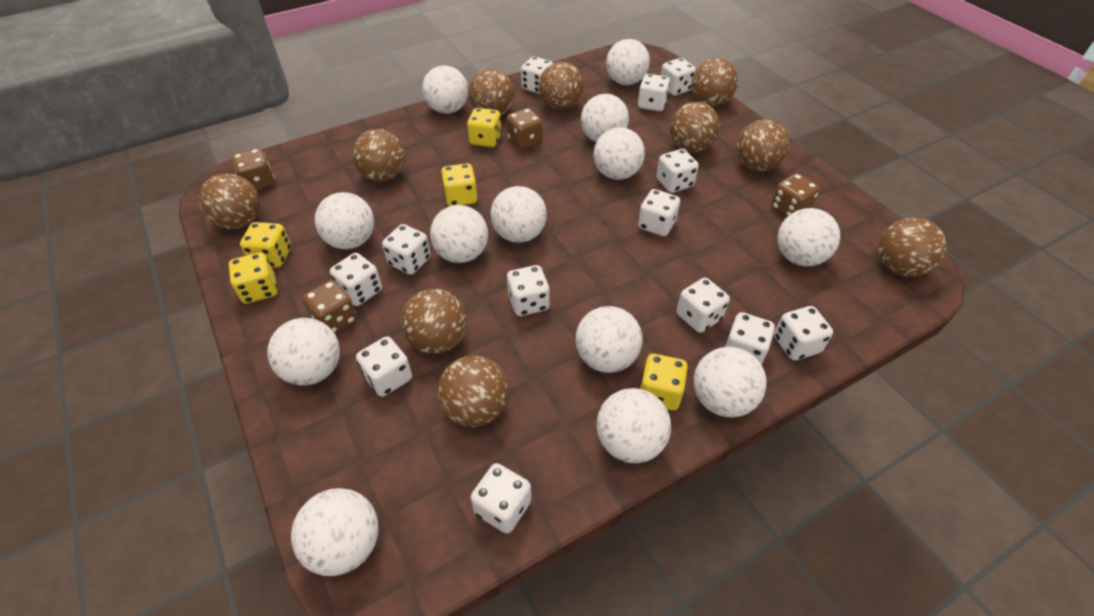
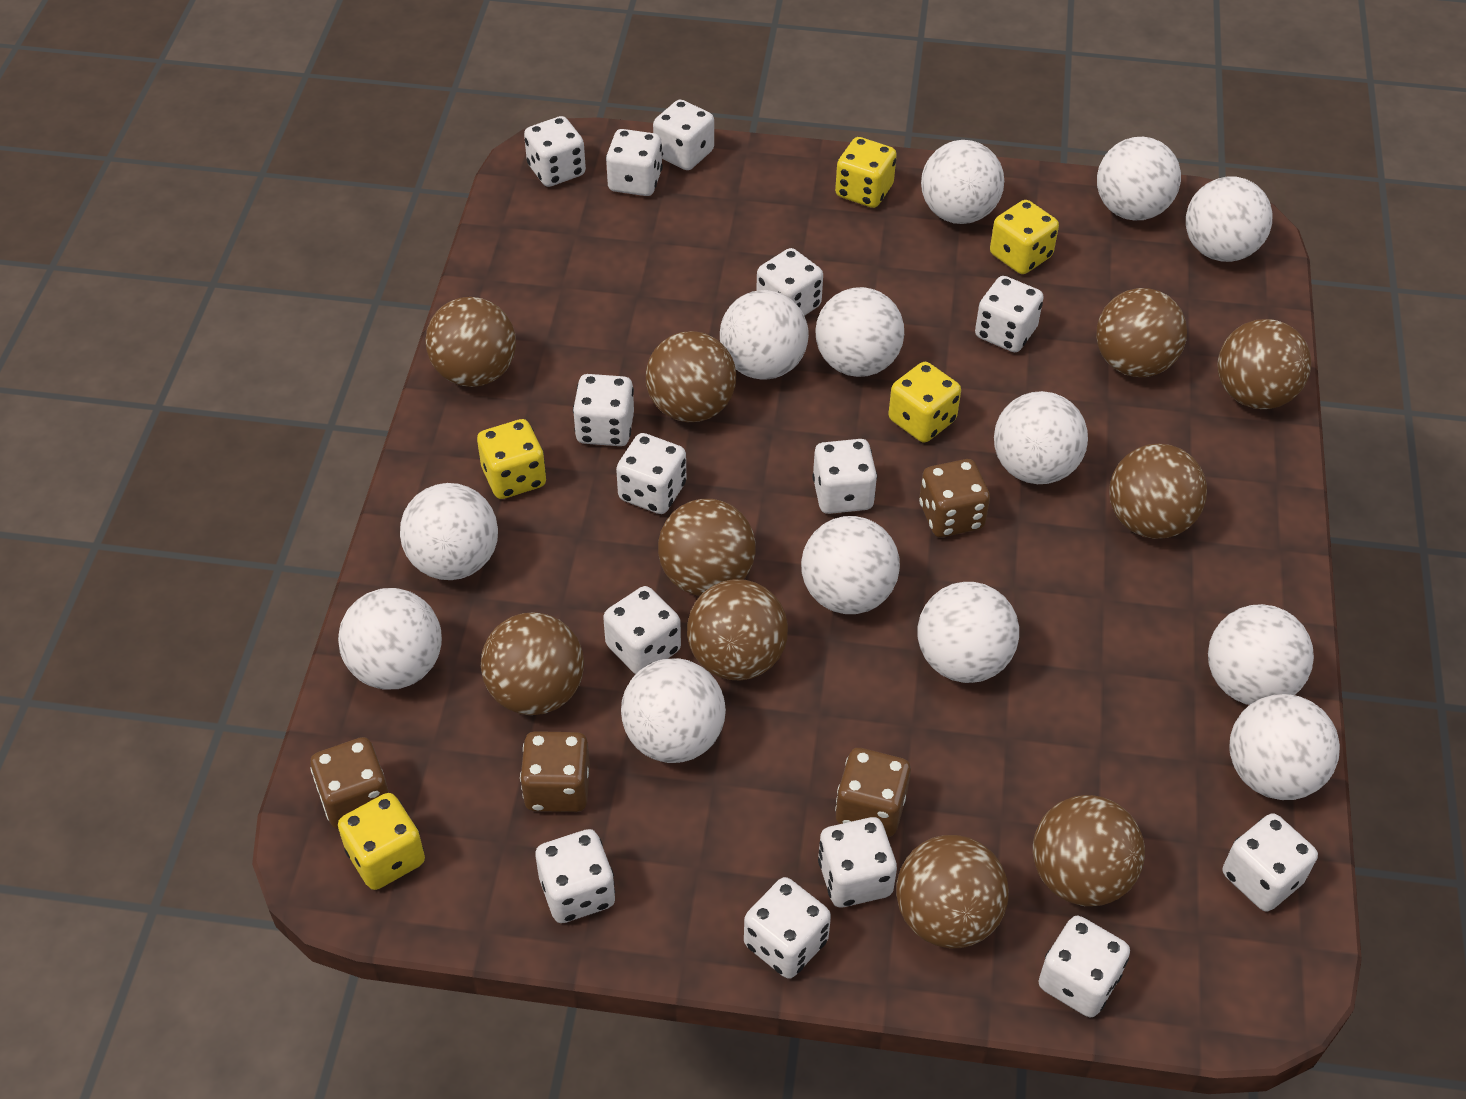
white dice: [330,253,382,306] [356,336,412,397] [382,224,431,275] [470,463,531,534] [507,265,550,316] [521,56,553,94] [638,74,670,111] [638,189,680,236] [656,149,699,193] [661,58,696,96] [676,278,730,333] [724,312,775,365] [774,306,833,360] = 13 -> [524,116,586,187] [536,829,615,923] [573,374,634,446] [603,586,681,674] [606,129,663,196] [616,433,686,514] [653,99,714,170] [744,877,831,979] [756,248,823,316] [812,439,877,514] [818,817,897,907] [975,276,1044,352] [1038,916,1130,1017] [1223,813,1318,912] = 14

